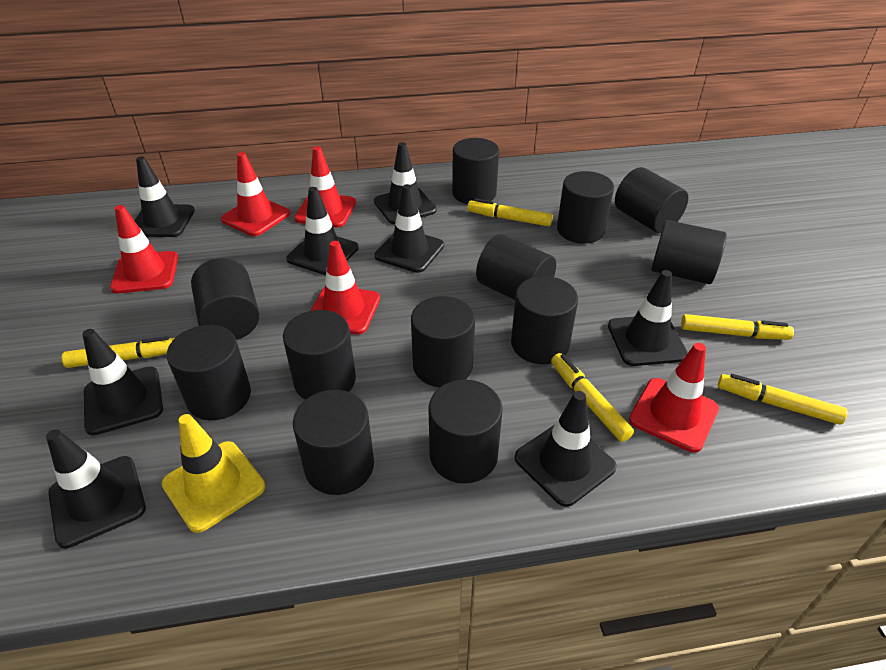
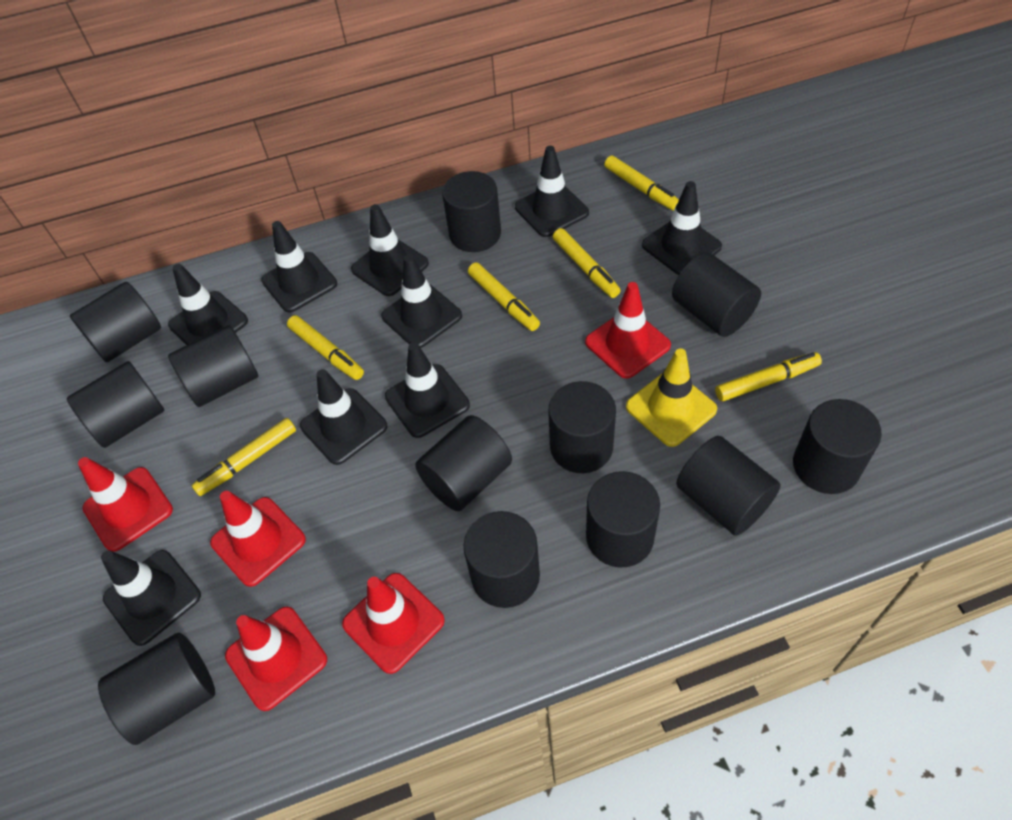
black traffic cone: [46,429,146,548] [82,329,163,435] [134,156,195,237] [286,187,359,275] [374,142,437,224] [374,184,444,273] [515,391,617,507] [608,270,688,366] = 8 -> [101,550,201,646] [168,264,248,345] [261,221,337,312] [300,369,387,465] [351,204,429,296] [381,255,462,348] [385,342,470,438] [515,146,589,237] [642,181,722,275] = 9
yellow marker: [62,336,175,368] [467,198,553,226] [551,353,634,442] [681,314,794,340] [718,374,847,425] = 5 -> [192,418,296,496] [287,315,364,380] [468,262,540,331] [553,228,621,298] [604,156,679,211] [715,352,822,401] = 6

